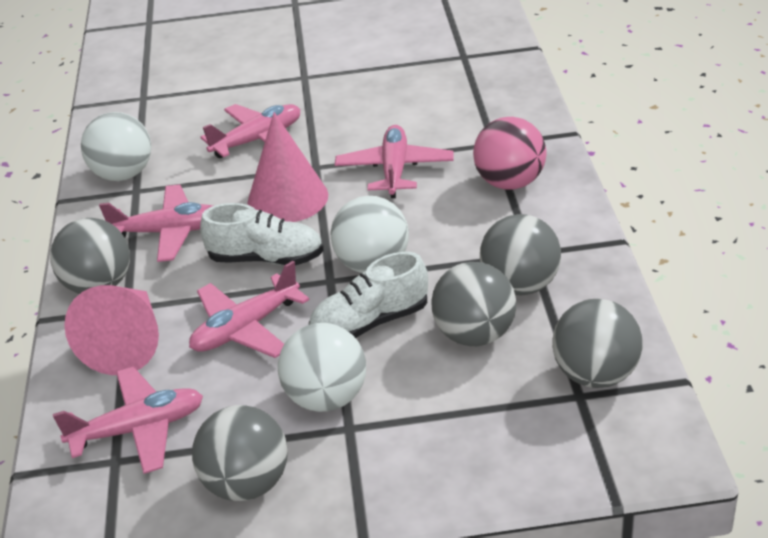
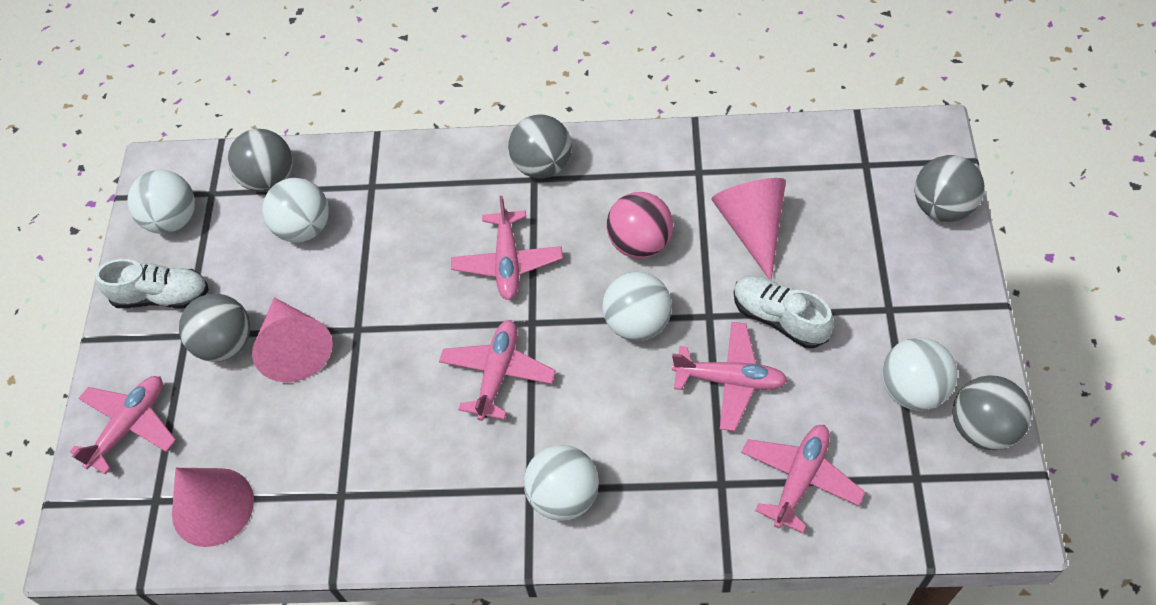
pink cone: [64,285,159,375] [247,112,328,222] = 2 -> [172,468,254,547] [252,297,333,382] [712,178,786,280] = 3
white ball: [81,112,151,181] [278,323,366,412] [331,196,409,273] = 3 -> [127,170,195,234] [262,178,329,243] [524,445,599,521] [602,272,672,341] [882,337,958,411] = 5

